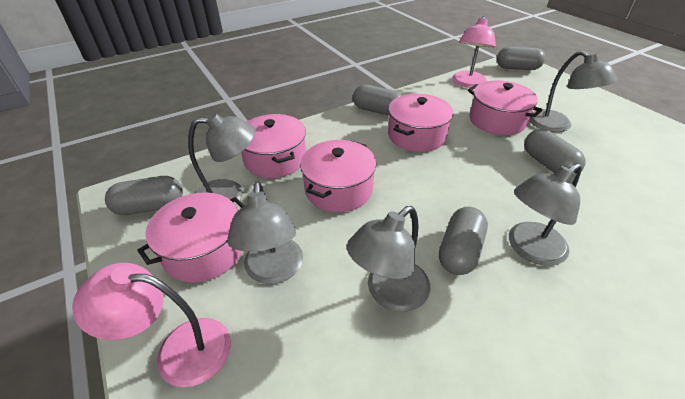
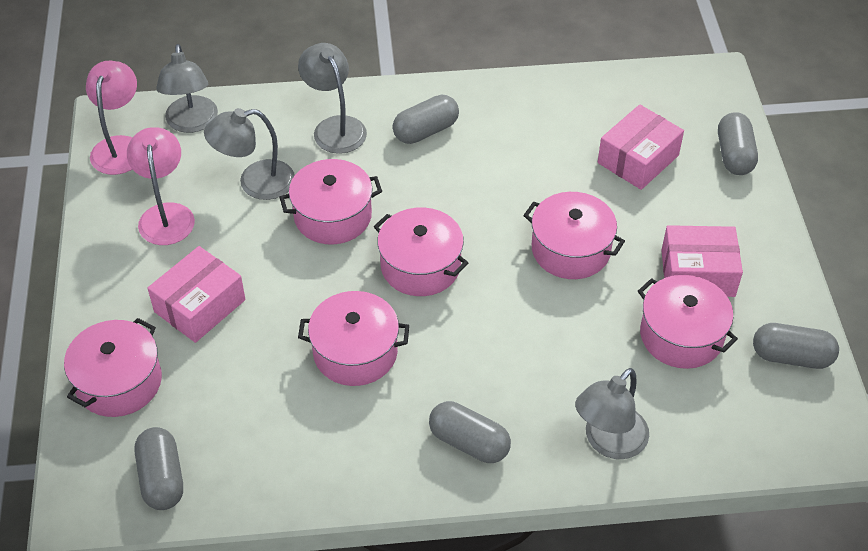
grey lamp: [188,113,255,206] [227,181,303,284] [347,206,430,312] [509,163,582,266] [529,51,618,132] = 5 -> [156,44,218,133] [204,108,295,200] [298,43,367,154] [575,368,649,459] = 4
pink box: none = 0 -> [148,246,245,343] [598,104,684,190] [661,225,743,297] = 3
pink pot: [137,192,245,283] [241,114,306,178] [300,140,376,212] [388,94,453,152] [468,81,543,135] = 5 -> [64,318,162,417] [280,159,382,244] [298,291,409,386] [374,207,468,296] [523,192,625,279] [638,275,738,369] = 6

